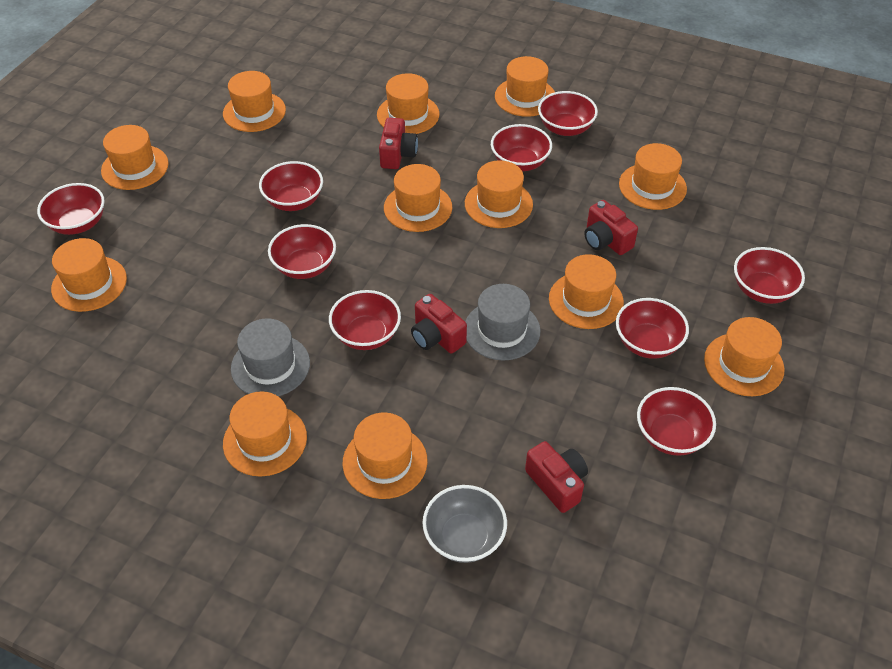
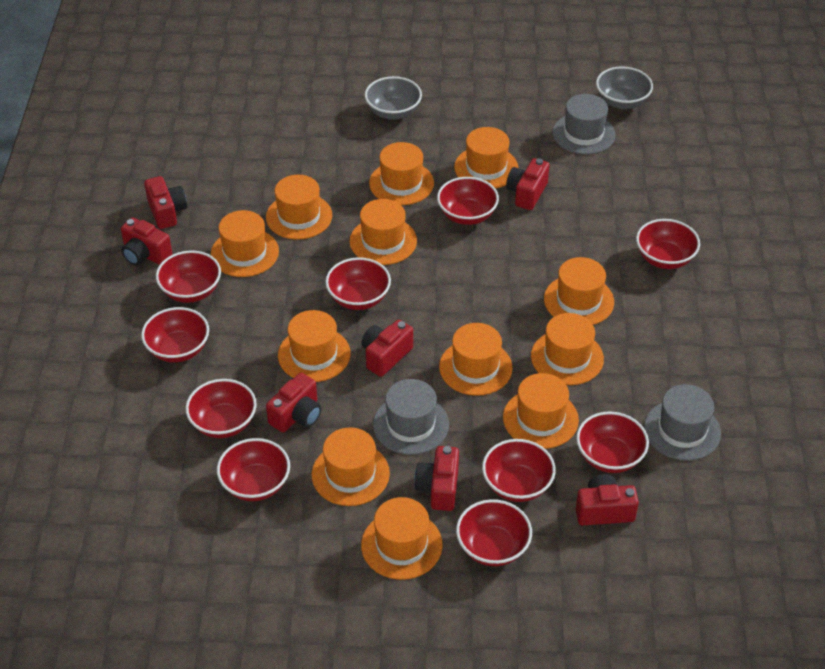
grey bowl: [422,485,507,563] = 1 -> [365,76,422,120] [596,66,653,109] = 2
grey hat: [231,318,310,396] [465,284,541,361] = 2 -> [373,379,449,455] [553,94,615,154] [644,384,721,461] = 3
red bowl: [37,183,105,235] [259,161,323,211] [268,224,336,279] [329,290,401,350] [491,124,552,171] [538,91,598,136] [616,298,689,359] [637,387,716,456] [734,247,805,304] = 9 -> [141,307,209,363] [156,250,221,303] [185,379,257,438] [217,438,290,501] [325,257,391,310] [437,177,499,225] [456,499,532,566] [482,439,556,502] [576,412,649,473] [636,219,700,269] = 10
red camera: [379,118,418,169] [411,294,467,354] [525,441,588,513] [584,200,638,255] = 4 -> [121,217,172,266] [144,176,187,229] [266,373,321,432] [361,320,413,377] [414,446,459,511] [506,158,550,210] [576,474,639,525] = 7

